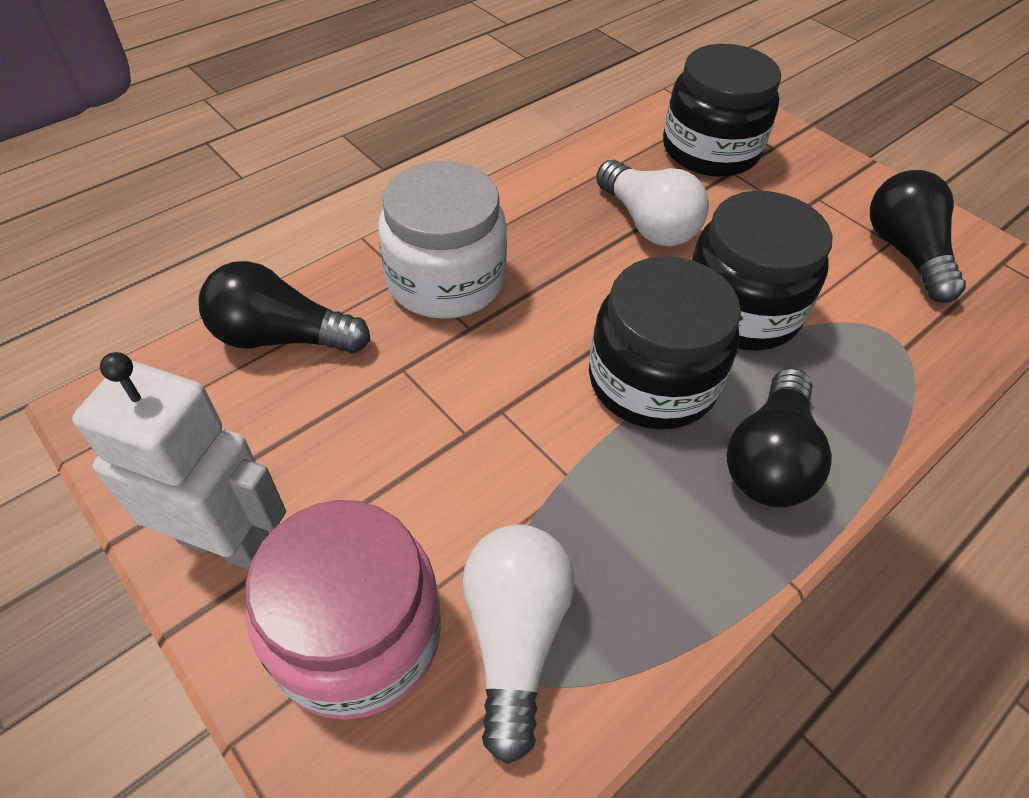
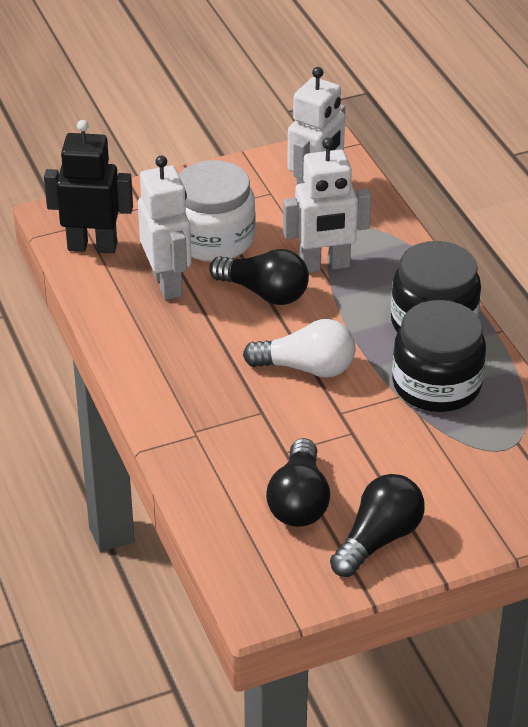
black jar: [589,256,741,430] [663,44,781,177] [691,191,833,351] = 3 -> [391,241,481,333] [392,300,486,412] = 2
black robot: none = 0 -> [44,120,133,253] = 1
pink jar: [245,500,441,720] = 1 -> none = 0
white light bulb: [462,525,574,764] [596,160,709,246] = 2 -> [243,319,356,378] = 1
white robot: [72,352,286,570] = 1 -> [138,156,191,300] [283,137,372,273] [287,67,345,185] = 3

